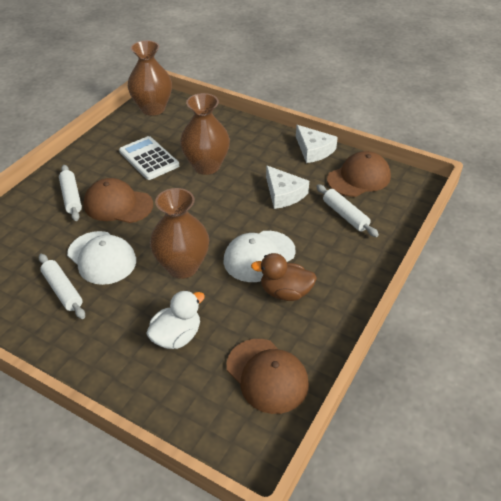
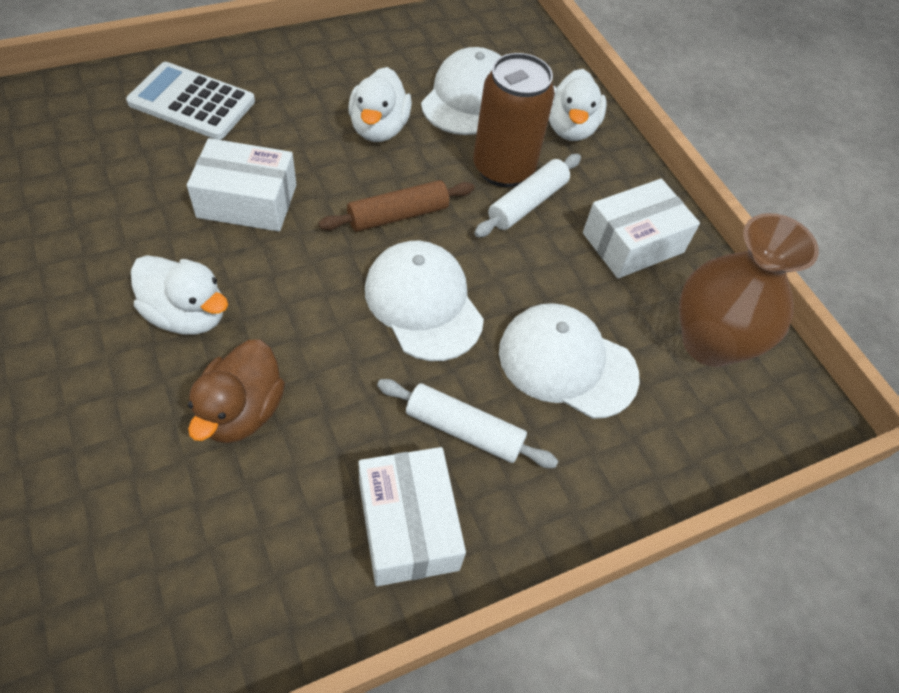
brown can: none = 0 -> [473,53,555,187] = 1
brown cap: [84,178,153,223] [227,339,309,414] [327,151,391,197] = 3 -> none = 0
brown rolling pin: none = 0 -> [318,180,474,232] = 1
brown vase: [128,40,172,116] [150,188,209,279] [180,93,230,175] = 3 -> [679,213,819,367] = 1
white box: none = 0 -> [187,138,296,232] [358,447,466,586] [583,179,700,278] = 3
white cap: [67,231,136,285] [224,231,296,282] = 2 -> [365,241,484,361] [421,47,501,135] [499,303,640,419] = 3
white cheese: [266,165,309,209] [296,125,338,163] = 2 -> none = 0
white duck: [146,290,205,349] = 1 -> [131,255,228,335] [348,67,412,142] [549,69,607,141] = 3
white rolling pin: [39,254,85,319] [59,165,82,221] [316,184,379,237] = 3 -> [377,379,558,468] [474,154,581,237] = 2

